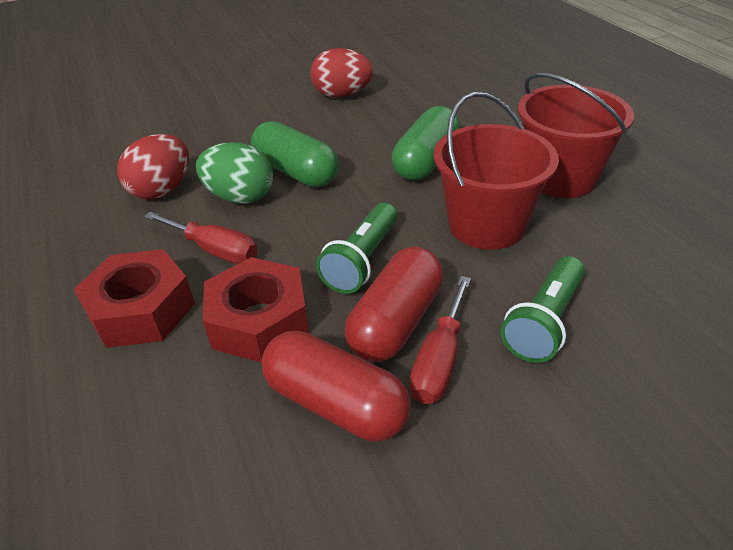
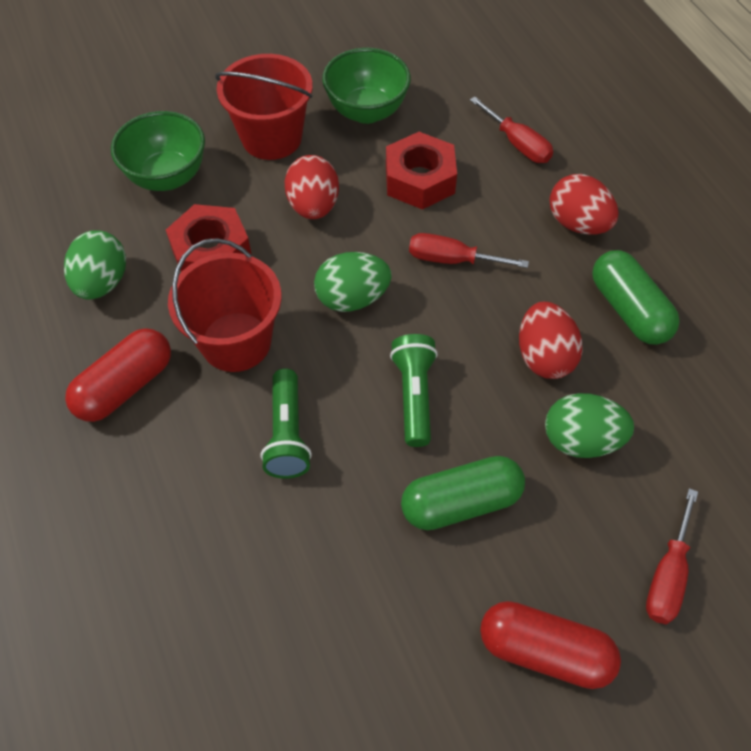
green bowl: none = 0 -> [111,111,205,191] [322,48,411,124] = 2
green egg: [196,142,273,204] = 1 -> [64,230,126,299] [314,252,392,312] [545,393,634,458] = 3
red egg: [117,134,189,200] [310,48,373,98] = 2 -> [285,155,339,219] [519,302,583,379] [550,174,618,235] = 3
red screwdriver: [144,212,257,264] [409,276,471,404] = 2 -> [409,233,529,268] [470,97,553,163] [646,488,698,624] = 3

